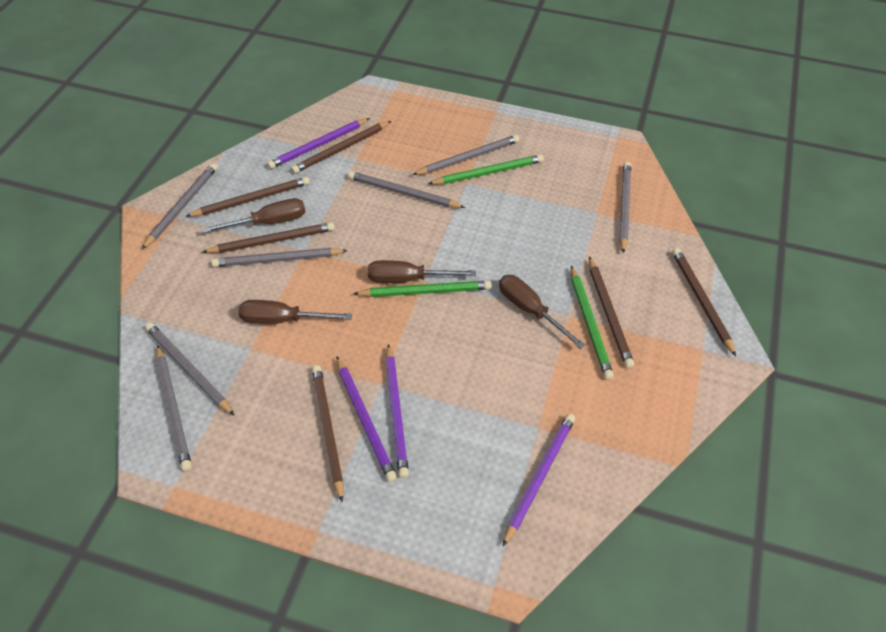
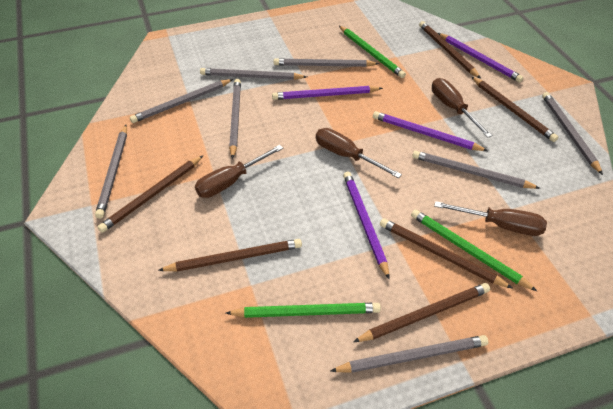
grey pencil: [142,163,218,249] [145,323,235,416] [156,345,192,471] [211,248,348,267] [348,171,465,208] [412,135,520,175] [619,162,631,253] = 7 -> [95,125,127,218] [130,79,233,123] [200,68,307,80] [229,79,241,159] [274,58,380,67] [331,335,488,373] [412,151,541,189] [542,92,603,175] = 8

